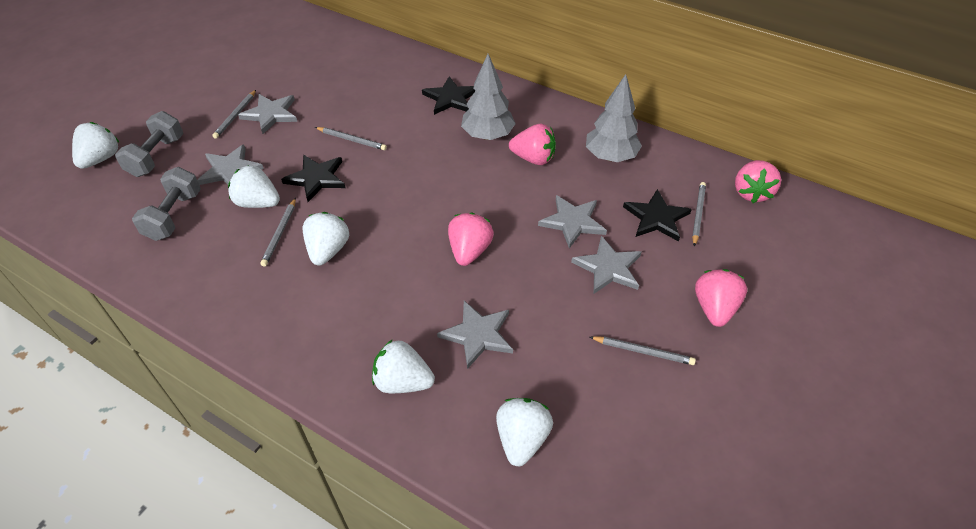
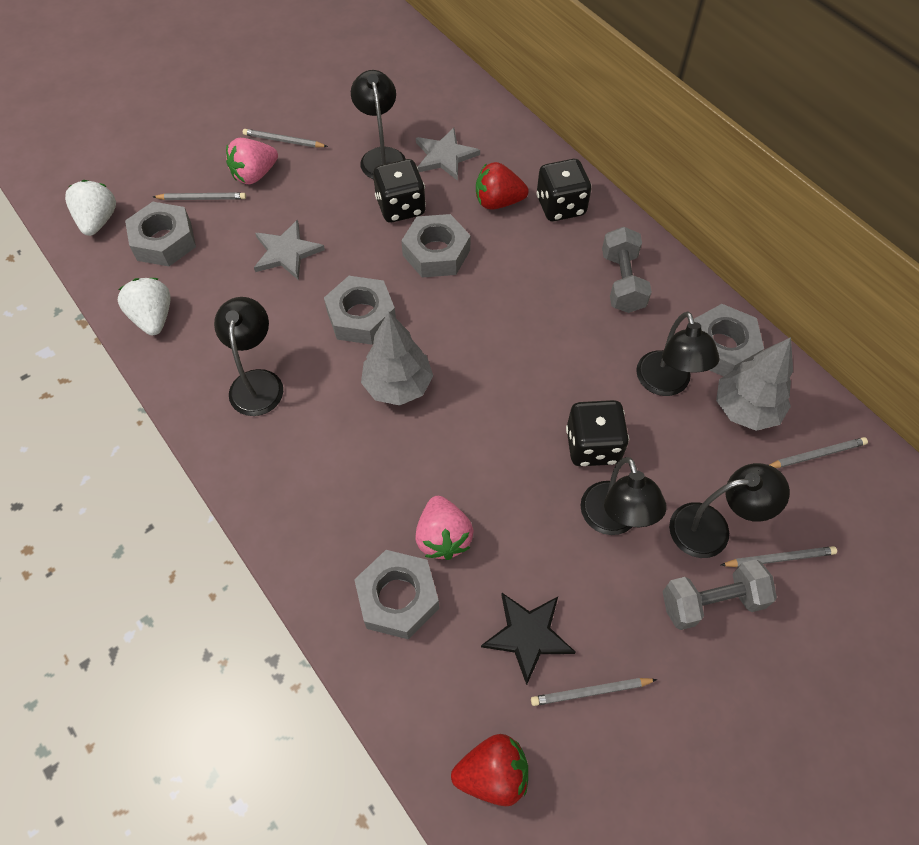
black dice: none = 0 -> [373,159,426,222] [536,159,592,221] [566,400,629,466] = 3
black lamp: none = 0 -> [214,297,283,416] [351,70,405,179] [581,457,667,535] [636,311,720,396] [669,463,790,558] = 5
black star: [281,155,345,202] [422,76,475,115] [623,189,692,242] = 3 -> [481,593,575,685] = 1
grey nut: none = 0 -> [125,202,196,266] [324,276,396,345] [354,550,439,640] [401,214,471,278] [694,304,764,377] = 5
grey star: [197,145,264,185] [238,94,297,134] [437,301,513,369] [538,195,607,248] [571,236,642,293] = 5 -> [254,220,325,280] [416,128,480,181] = 2
pink strawberry: [448,212,494,266] [509,124,556,165] [695,269,747,327] [735,160,781,203] = 4 -> [226,138,278,185] [415,496,474,560] = 2
red strawberry: none = 0 -> [451,734,528,806] [476,162,529,210] = 2
white strawberry: [72,122,120,169] [228,165,280,208] [303,212,349,266] [372,339,435,393] [496,398,553,466] = 5 -> [65,180,116,236] [118,278,170,335] = 2

